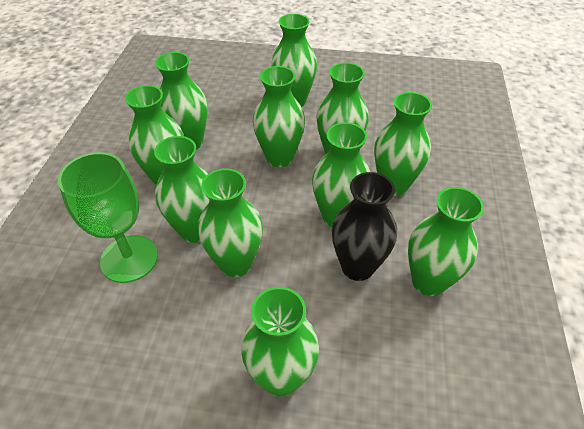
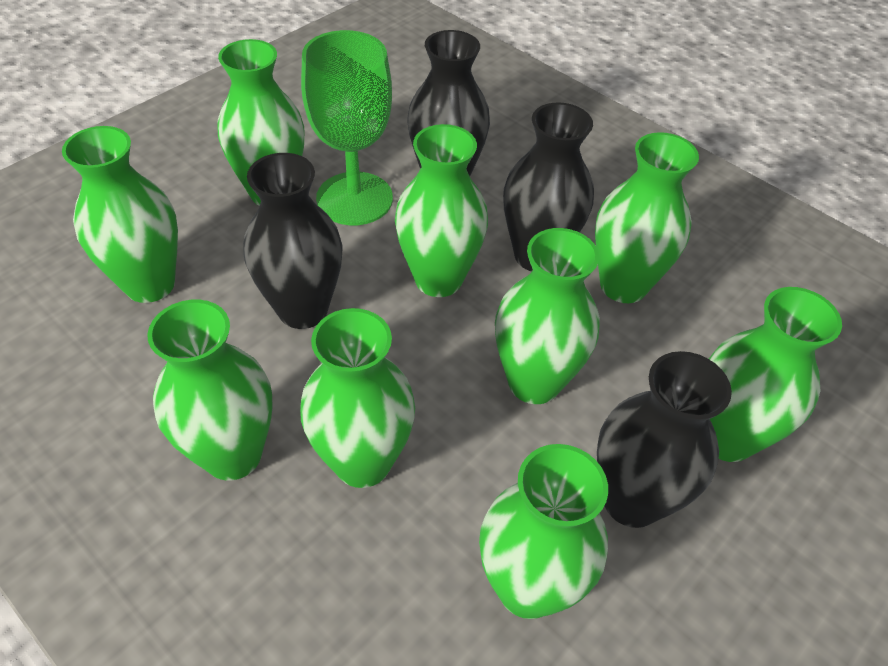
black vase: [332,172,397,281] = 1 -> [243,153,343,329] [407,30,490,176] [503,102,594,271] [597,351,732,528] = 4
green vase: [125,85,184,185] [154,136,210,243] [155,52,208,150] [198,168,263,277] [241,287,319,396] [253,66,305,167] [271,14,317,107] [312,122,370,227] [316,62,369,155] [374,92,432,196] [408,187,484,296] = 11 -> [62,126,178,303] [147,299,272,481] [217,39,304,206] [300,308,415,488] [395,124,488,297] [479,444,608,619] [495,228,600,404] [595,132,699,303] [709,287,842,462] = 9

